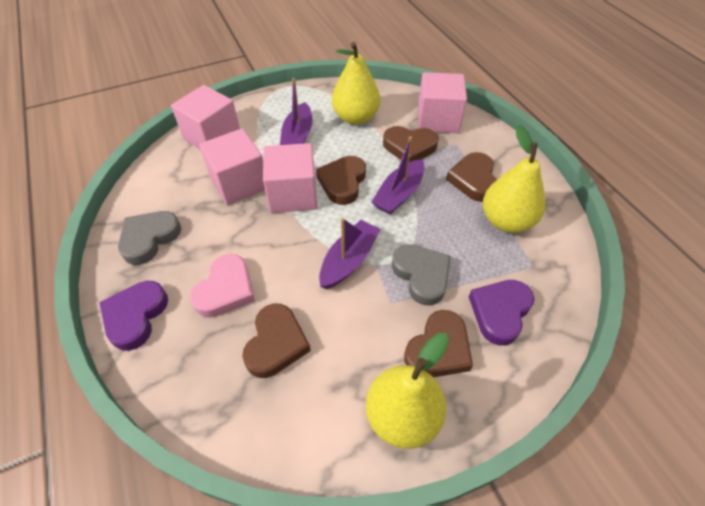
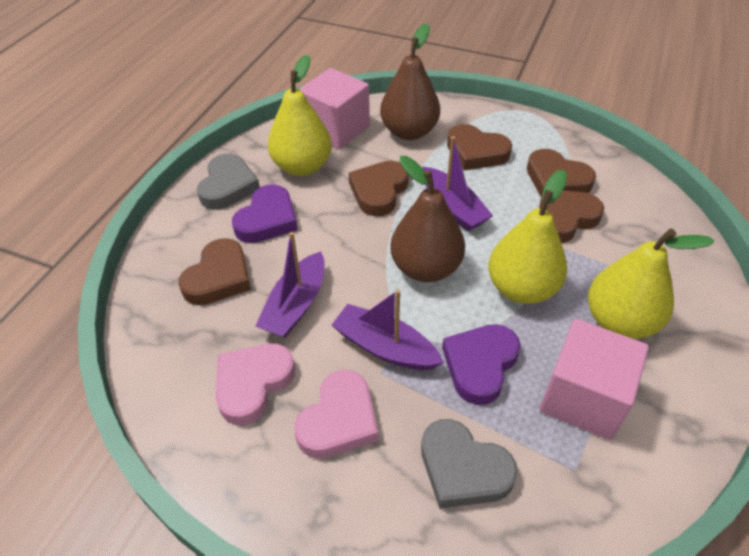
brown pear: none = 0 -> [380,24,440,140] [390,156,465,282] = 2
pink cube: [171,85,240,149] [199,128,265,205] [263,143,317,213] [418,72,467,133] = 4 -> [299,68,370,149] [540,319,649,440] = 2
pink heart: [190,254,255,318] = 1 -> [216,343,295,425] [294,370,378,459] = 2

